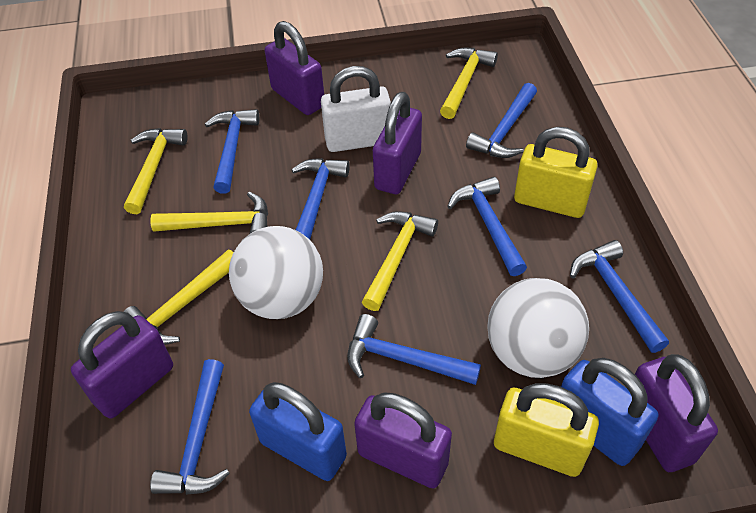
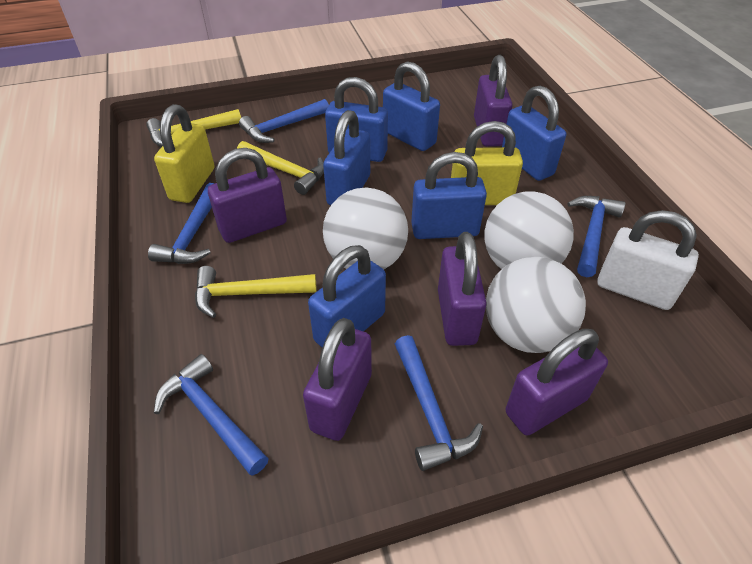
blue hammer: [150,359,230,495] [205,109,259,194] [292,158,350,240] [347,314,481,385] [447,177,527,276] [466,83,537,158] [570,240,669,353] = 7 -> [148,183,215,264] [154,354,269,476] [239,99,329,143] [395,335,483,471] [567,196,626,277] = 5
blue padlock: [249,382,347,481] [561,358,658,466] = 2 -> [308,245,386,348] [323,110,370,206] [325,77,388,162] [383,62,440,151] [411,152,487,239] [502,85,566,181] = 6
white ball: [229,226,323,319] [487,278,589,378] = 2 -> [323,187,408,270] [485,191,574,269] [486,257,586,353] = 3
yellow hammer: [123,250,234,345] [124,128,188,214] [150,192,268,234] [362,211,438,311] [440,48,498,119] = 5 -> [146,109,241,147] [195,266,317,318] [237,141,324,195] = 3

